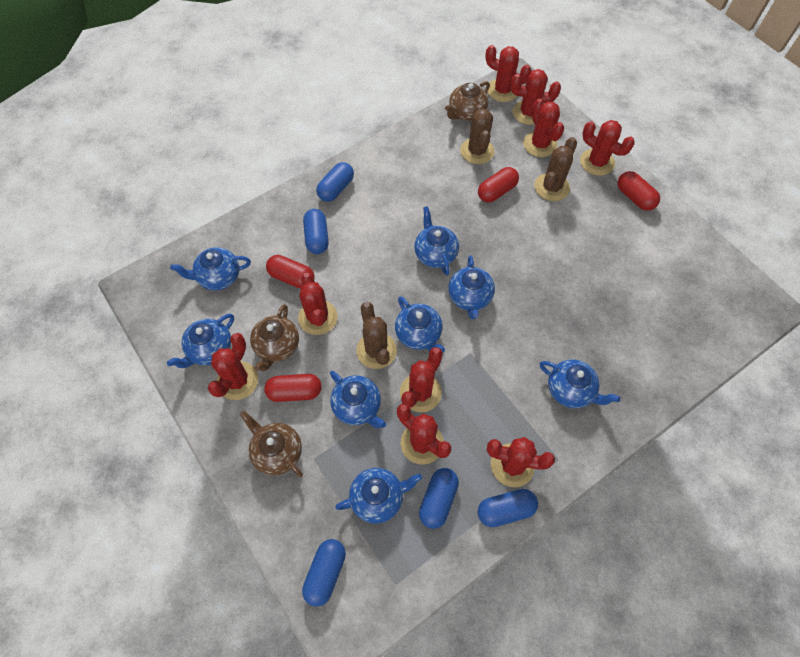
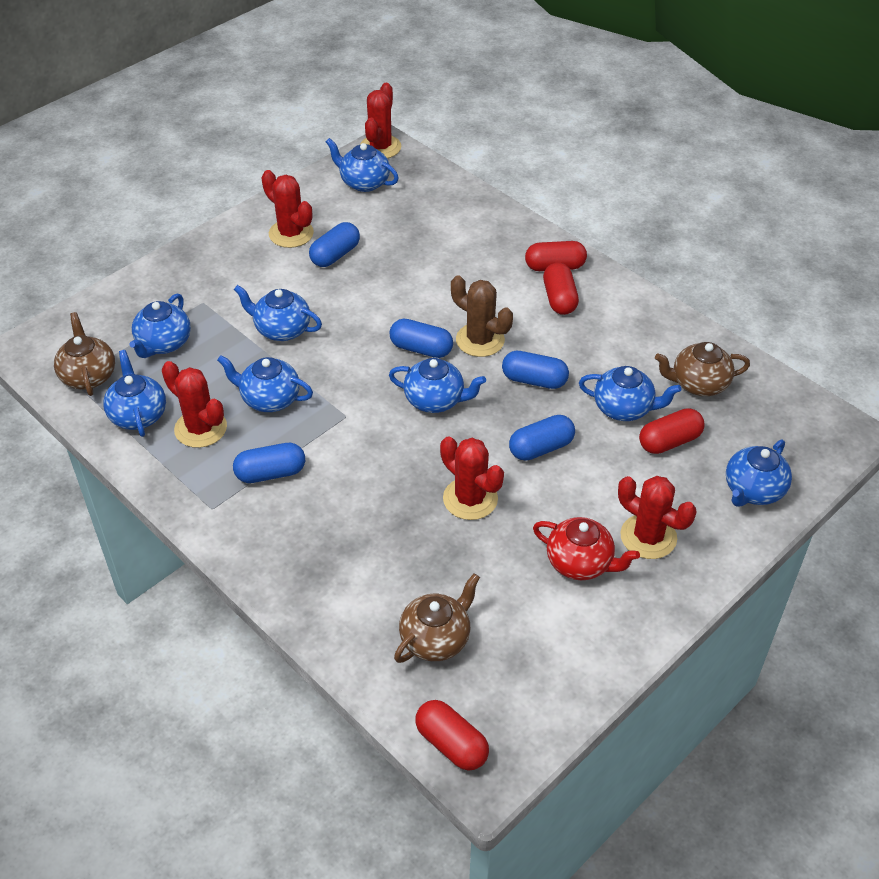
brown cactus: [356,302,397,369] [460,105,494,164] [534,137,577,201] = 3 -> [451,275,513,357] = 1
red cactus: [208,333,258,400] [298,273,338,335] [397,403,451,465] [400,347,443,412] [485,45,532,102] [487,437,555,487] [511,69,561,125] [523,99,564,157] [580,120,635,176] = 9 -> [162,361,227,448] [261,170,314,248] [360,83,401,158] [440,436,504,520] [618,476,696,559] = 5
red teapot: none = 0 -> [533,517,640,580] = 1

